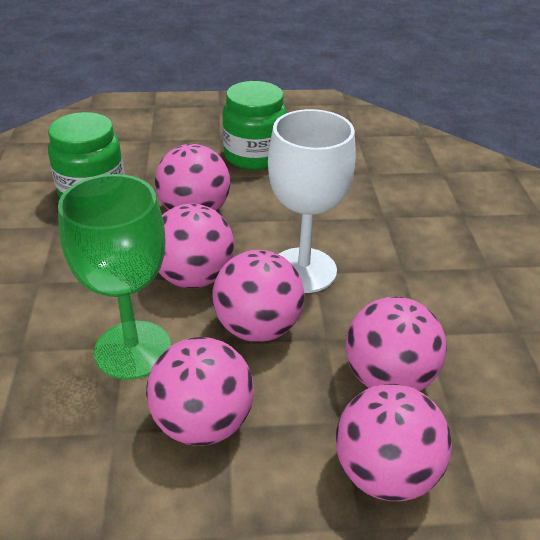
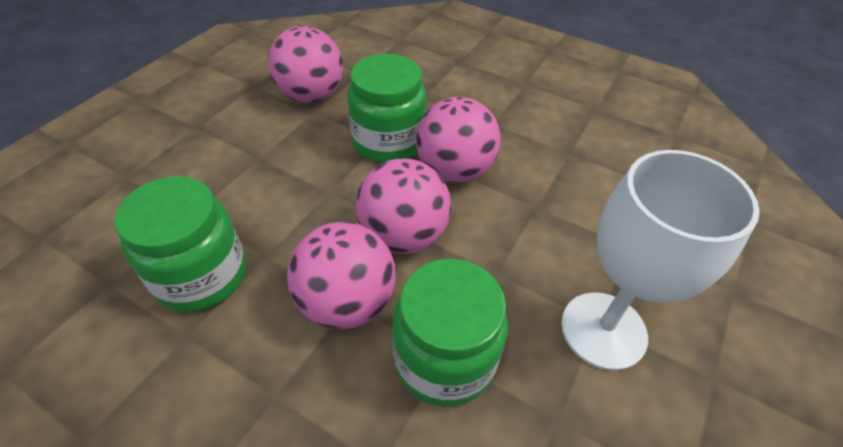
green goblet: [58,174,171,380] = 1 -> none = 0
green jar: [48,112,125,198] [222,81,287,170] = 2 -> [115,176,246,312] [347,54,426,163] [392,259,508,407] = 3
pink ball: [146,337,254,446] [155,144,230,211] [159,203,234,288] [213,250,305,342] [336,384,452,501] [345,296,447,391] = 6 -> [268,26,343,103] [287,222,396,330] [356,158,451,254] [416,97,501,183] = 4

